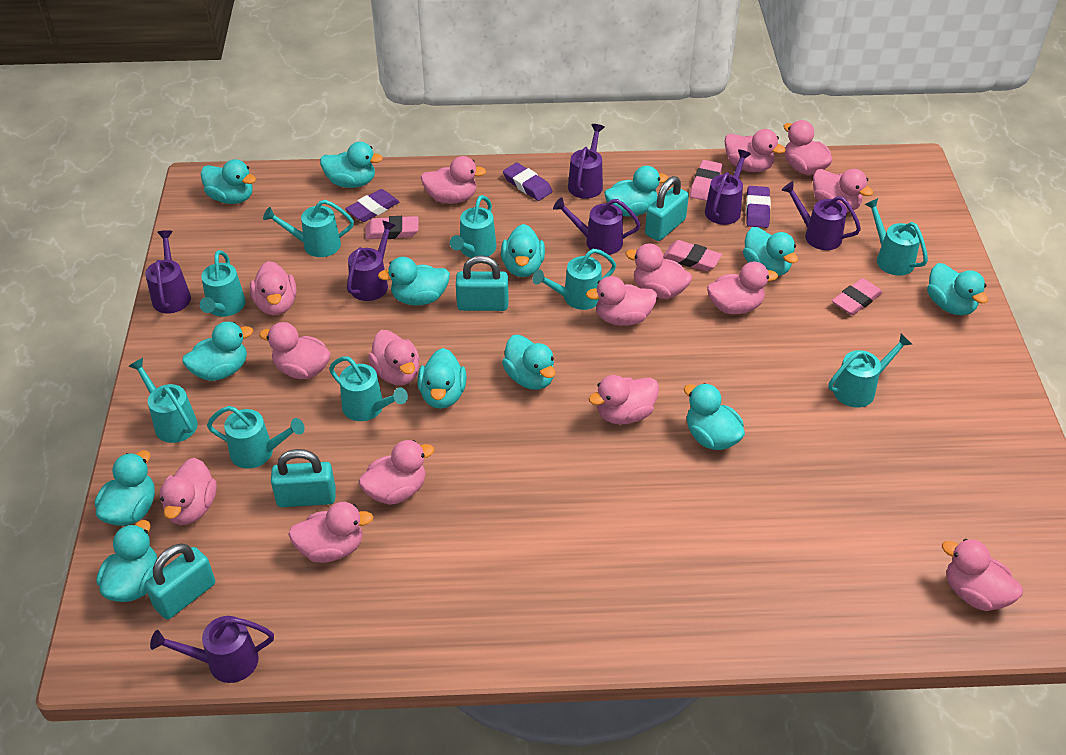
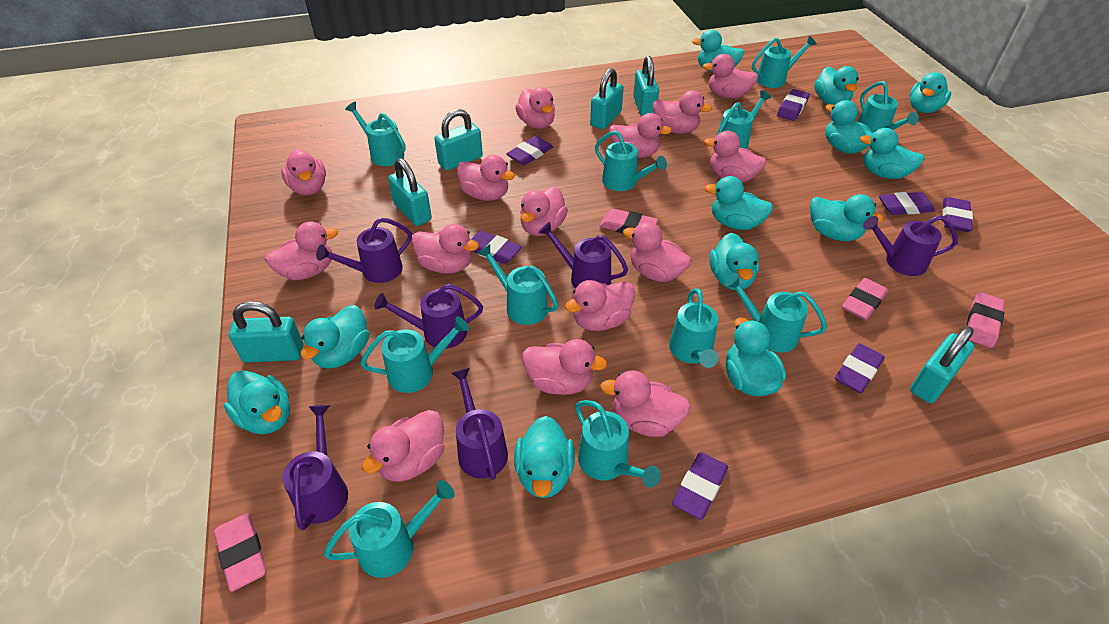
purple eraser: [345,189,399,222] [503,163,553,201] [746,186,771,228] = 3 -> [471,231,522,264] [506,136,553,165] [672,452,728,520] [777,89,810,121] [835,343,885,393] [879,192,935,215] [943,197,973,232] = 7
purple watering can: [145,230,191,313] [150,616,274,683] [347,220,396,301] [553,197,641,255] [568,124,604,199] [705,149,751,225] [782,181,861,250] = 7 -> [282,405,348,530] [316,218,412,283] [374,284,483,349] [451,368,508,480] [539,222,628,289] [863,216,958,276] = 6
turquoise duck: [95,450,155,526] [96,520,157,602] [182,322,253,381] [201,159,256,204] [320,142,383,188] [378,257,450,305] [418,348,466,409] [501,224,545,277] [502,335,556,390] [604,166,668,217] [684,383,745,450] [743,227,798,276] [927,263,988,315] = 13 -> [224,370,290,434] [301,305,369,369] [514,416,575,498] [692,30,745,72] [704,176,773,230] [709,233,759,290] [726,318,786,396] [810,194,884,241] [814,66,858,105] [825,100,873,154] [860,128,925,179] [910,72,951,113] = 12
turquoise padlock: [144,544,215,620] [271,449,336,507] [456,255,509,311] [645,176,689,241] = 4 -> [229,301,304,362] [388,158,432,226] [434,109,483,171] [590,68,624,129] [633,56,659,116] [910,326,974,403] = 6
turquoise watering can: [129,358,198,443] [200,250,246,317] [207,406,305,469] [263,200,354,257] [329,356,408,421] [450,195,496,258] [532,249,616,310] [828,334,912,408] [865,198,928,276] = 9 -> [324,480,455,578] [345,102,406,166] [360,316,469,393] [477,244,558,325] [575,400,661,488] [595,131,667,191] [669,288,718,368] [716,90,771,149] [725,274,827,353] [752,36,816,88] [858,81,919,133] = 11

